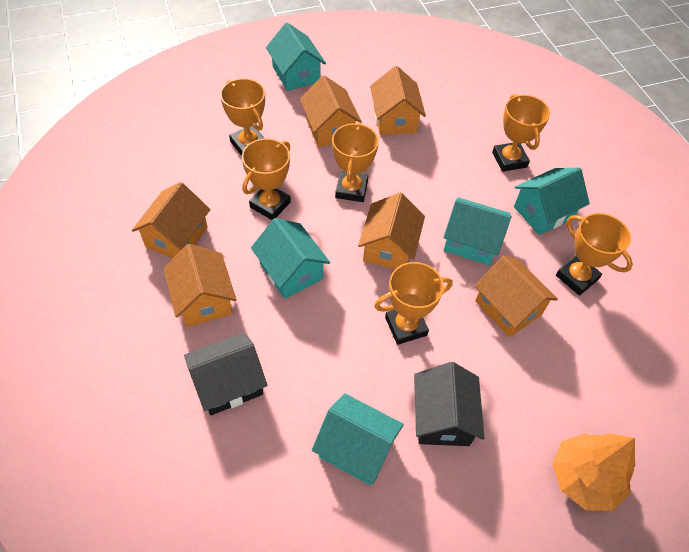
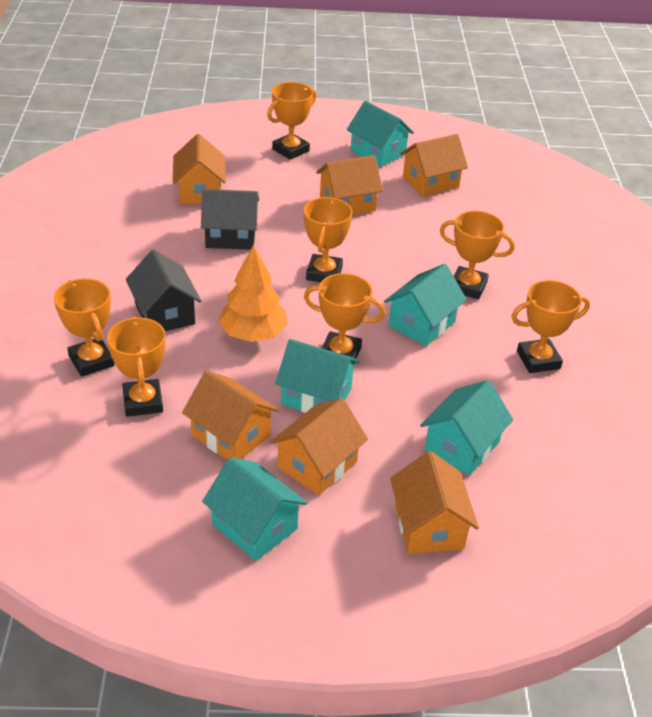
orange trophy: [220,78,265,156] [242,138,291,220] [332,122,379,202] [374,262,453,345] [492,94,550,172] [556,213,633,296] = 6 -> [54,278,115,377] [107,316,166,417] [267,82,316,160] [304,197,353,282] [304,273,385,364] [440,211,515,299] [511,280,590,373] = 7

